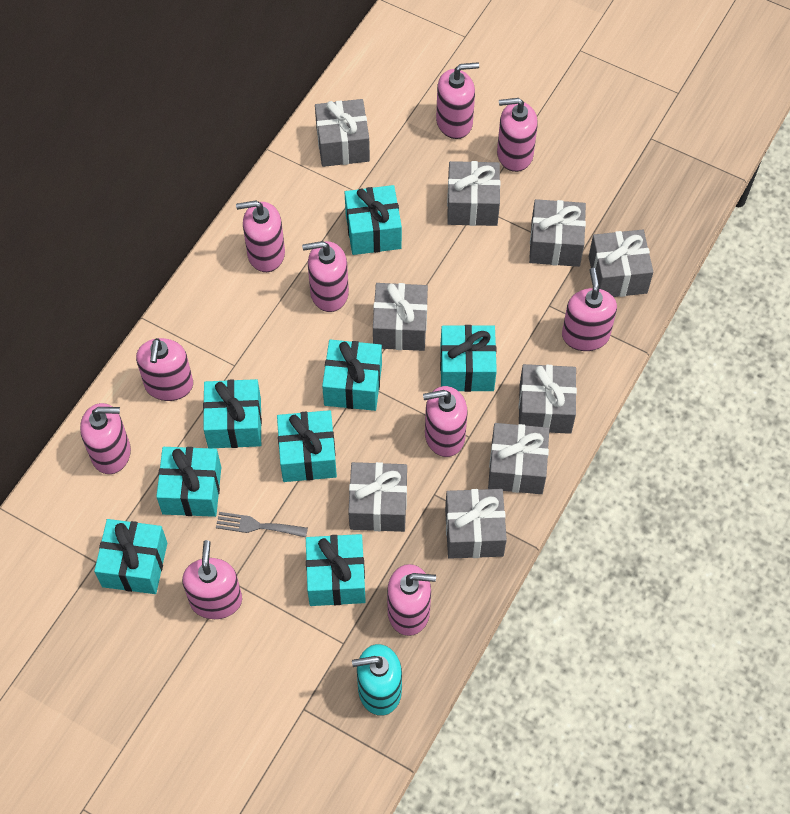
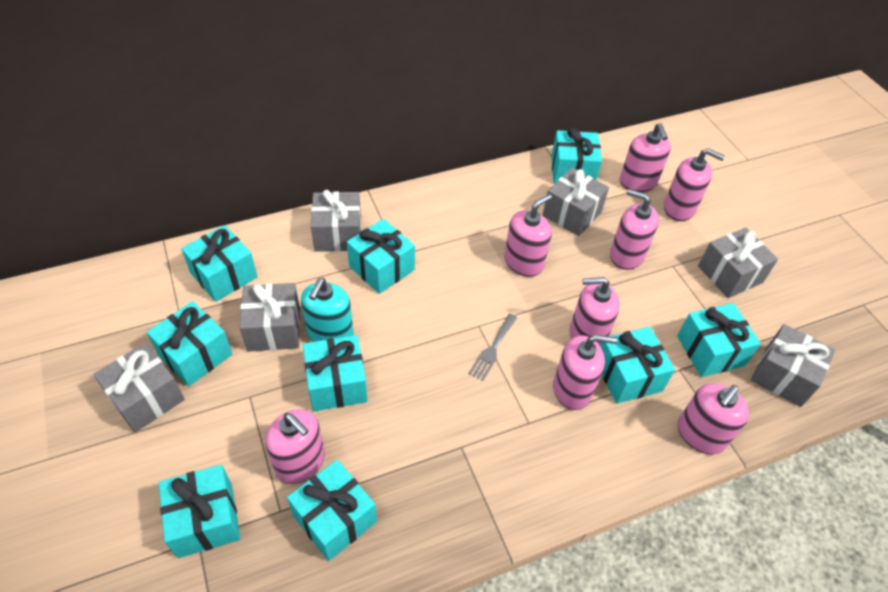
grey gift: [315,99,370,167] [348,462,407,532] [373,283,428,351] [445,489,507,559] [447,161,500,226] [488,423,549,494] [518,364,577,434] [529,199,586,267] [589,230,653,297] = 9 -> [93,343,185,433] [240,283,300,352] [311,190,361,252] [543,168,609,236] [698,228,778,298] [751,324,835,407] = 6
pink soap dispenser: [80,403,131,474] [136,338,193,401] [182,540,242,619] [236,201,285,272] [302,241,349,312] [387,564,436,636] [423,386,468,457] [436,62,479,139] [497,98,538,172] [562,268,617,351] = 10 -> [265,409,325,484] [504,194,552,277] [553,334,617,410] [570,277,619,345] [610,189,659,270] [620,123,671,192] [664,148,725,221] [678,383,749,455] = 8
turquoise gift: [94,519,167,594] [156,447,221,517] [203,379,262,448] [277,410,337,482] [306,534,366,606] [322,340,382,411] [345,185,402,255] [440,325,497,392] = 8 -> [147,301,232,386] [159,465,240,558] [181,225,258,302] [287,459,377,561] [303,335,368,411] [347,219,415,294] [551,128,602,184] [600,327,675,404] [677,303,761,377] = 9

